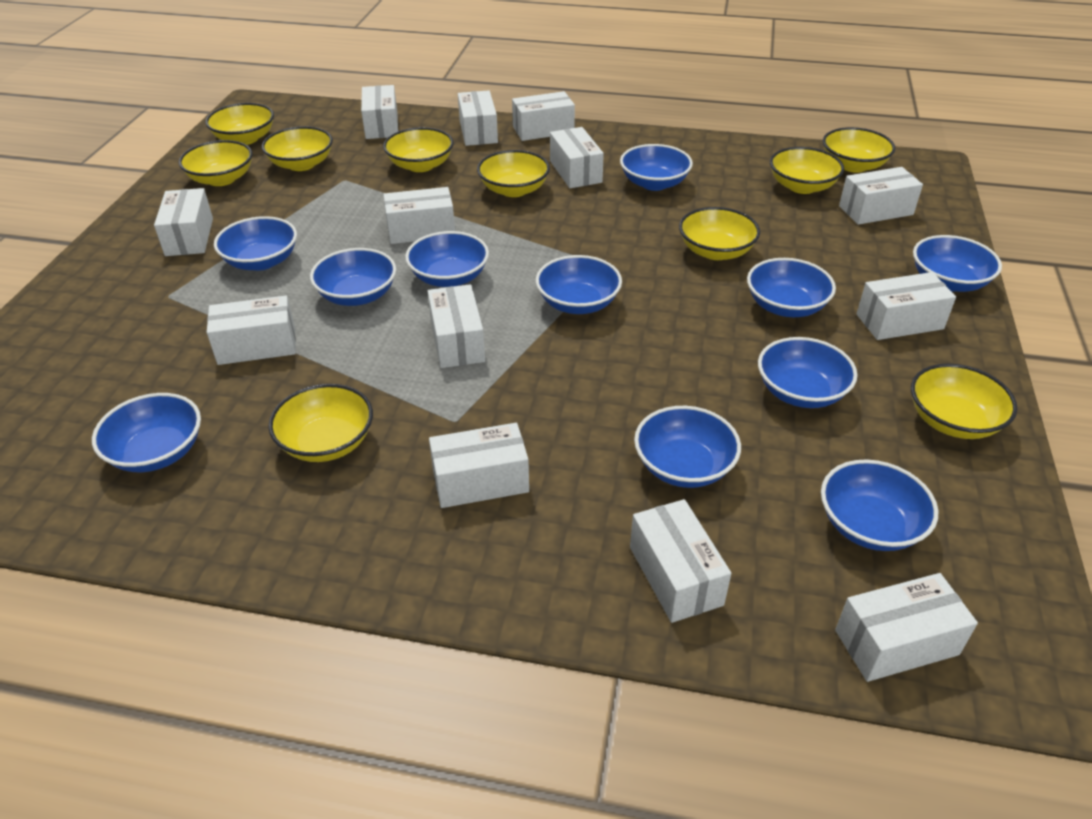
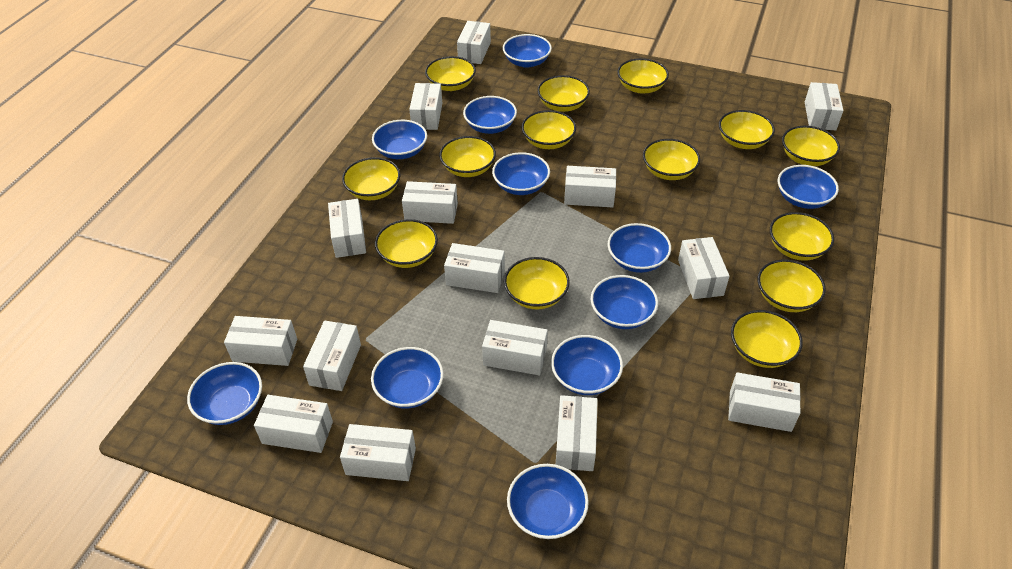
white box: [154,188,213,256] [207,296,296,365] [361,85,398,139] [383,187,455,244] [428,284,485,368] [429,423,529,508] [458,90,498,146] [512,91,575,141] [550,127,604,188] [630,499,731,623] [835,573,978,682] [839,167,923,225] [857,272,956,340] = 13 -> [224,316,297,366] [254,395,333,453] [303,321,361,391] [328,199,366,258] [340,424,416,481] [402,181,458,224] [409,83,442,130] [444,243,505,293] [457,21,491,64] [482,320,548,376] [556,395,598,471] [564,166,616,208] [678,237,729,299] [728,372,801,432] [805,82,843,130] = 15
yellow bowl: [179,140,252,186] [205,103,274,145] [262,126,333,171] [268,384,373,462] [383,127,454,172] [477,150,550,197] [679,207,760,260] [770,147,844,194] [823,127,895,173] [911,364,1018,439] = 10 -> [342,157,400,200] [375,219,438,268] [425,56,476,91] [439,136,496,177] [504,257,570,309] [521,110,576,149] [537,75,590,112] [617,58,669,94] [643,139,700,180] [719,110,775,149] [731,310,803,368] [758,259,826,312] [770,212,834,261] [782,126,840,166] = 14

